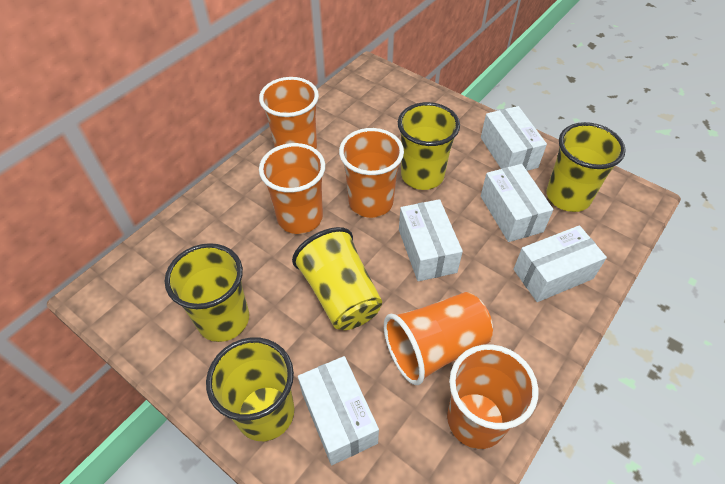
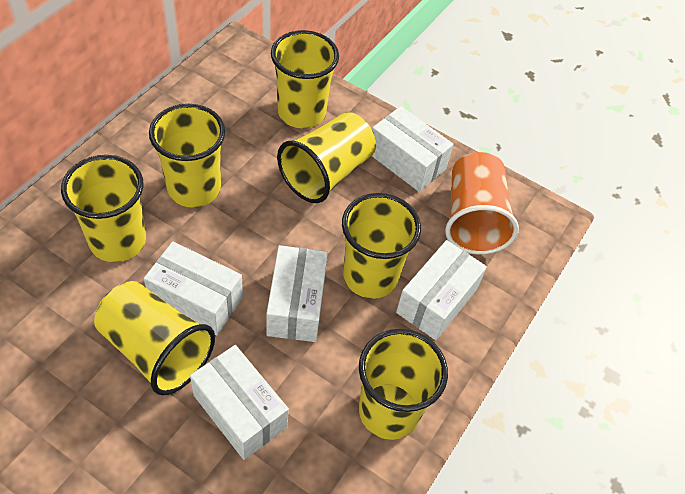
orange cup: [259,77,319,149] [259,143,325,234] [339,128,404,218] [384,292,493,385] [447,344,538,449] = 5 -> [445,152,519,255] = 1
yellow cup: [165,243,249,342] [206,337,295,441] [292,227,382,330] [398,102,460,190] [546,122,626,212] = 5 -> [61,155,146,262] [94,281,215,395] [149,104,225,208] [271,30,339,128] [277,112,376,203] [342,193,421,299] [359,329,448,440] = 7

